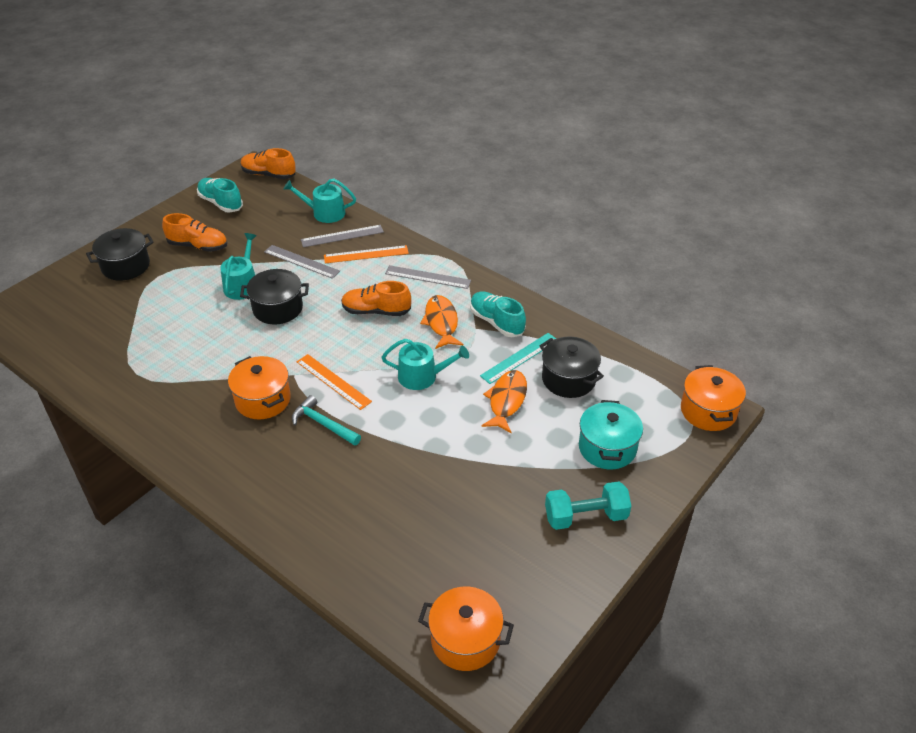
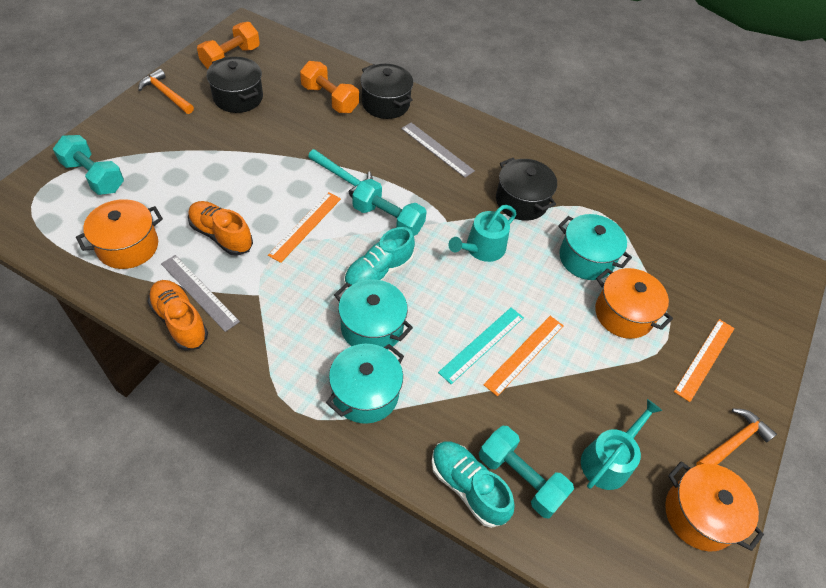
grey ruler: [264,245,340,279] [301,225,384,247] [385,265,471,289] = 3 -> [161,255,240,332] [401,122,475,178] = 2
orange dumbbell: none = 0 -> [197,22,260,69] [300,61,359,113] = 2
orange fish: [420,295,463,349] [481,370,527,433] = 2 -> none = 0
orange hammer: none = 0 -> [138,69,194,114] [696,408,777,466] = 2
orange ruler: [297,354,372,410] [324,245,409,263] = 2 -> [268,192,341,263] [483,316,564,396] [674,319,735,402] = 3
orange shoe: [162,213,228,252] [241,148,296,179] [341,281,411,316] = 3 -> [147,280,208,351] [188,201,253,256] = 2
turquoise dumbbell: [545,481,631,530] = 1 -> [53,135,124,195] [352,179,427,236] [479,426,574,519] = 3
turquoise pot: [579,400,643,469] = 1 -> [326,344,404,424] [334,279,413,350] [558,214,632,280] = 3
turquoise watering can: [220,233,256,300] [283,179,356,223] [381,339,469,390] = 3 -> [449,205,517,262] [581,399,662,490] = 2

